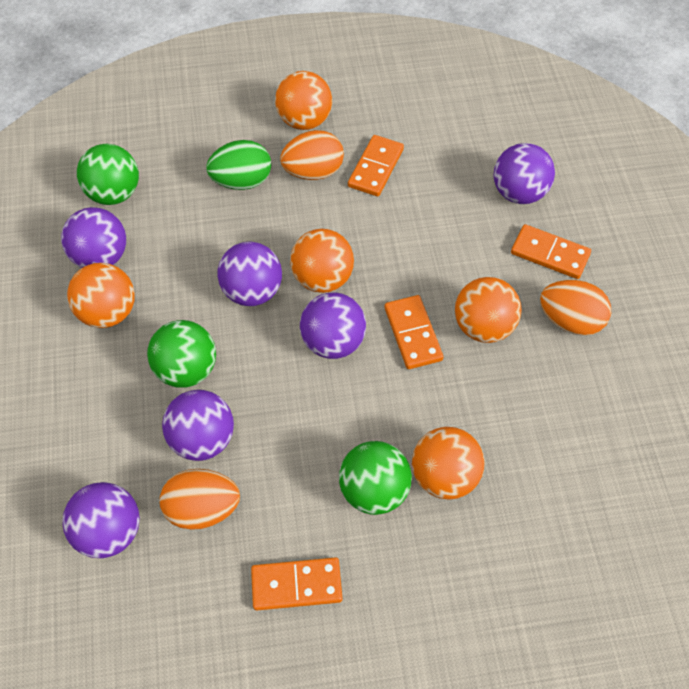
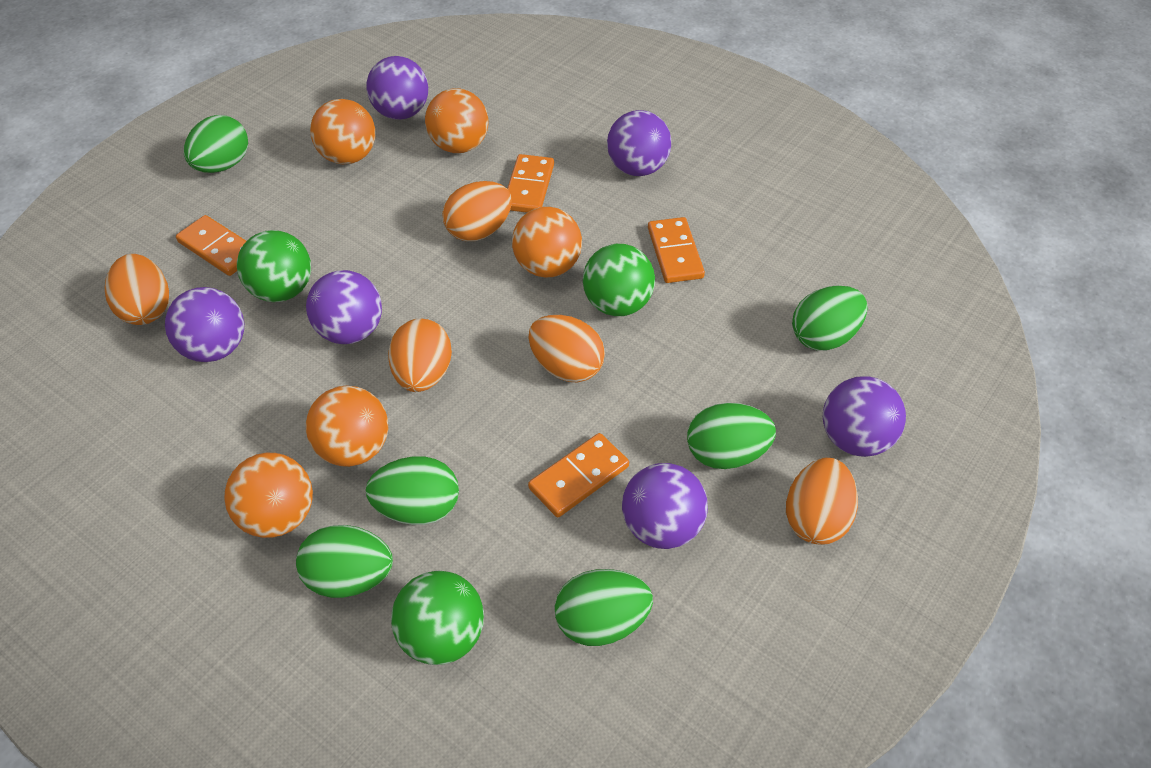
green egg: [206,140,271,190] = 1 -> [184,115,248,173] [296,525,393,598] [366,456,459,525] [555,569,653,646] [687,403,776,469] [792,286,868,351] = 6
orange egg: [160,469,240,530] [280,130,344,180] [540,280,611,336] = 3 -> [105,254,169,325] [388,318,452,392] [442,181,512,241] [529,315,605,383] [786,458,858,545] = 5

